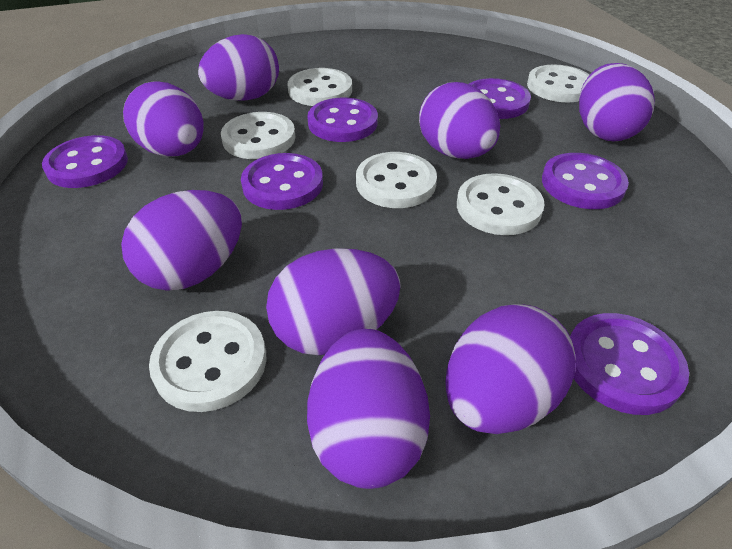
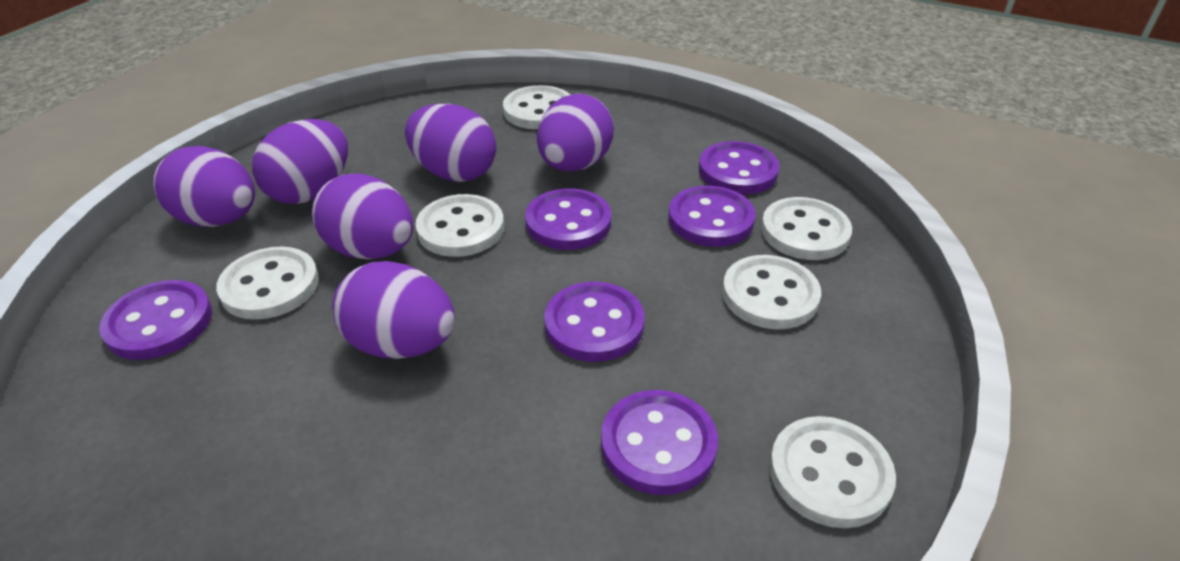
purple egg: [121,190,242,291] [123,82,204,157] [198,34,279,100] [266,248,401,355] [307,329,430,489] [419,82,500,159] [445,304,576,434] [579,63,655,142] = 8 -> [153,146,255,227] [252,119,348,204] [312,174,413,259] [332,261,455,359] [405,104,496,182] [537,94,614,172] = 6

